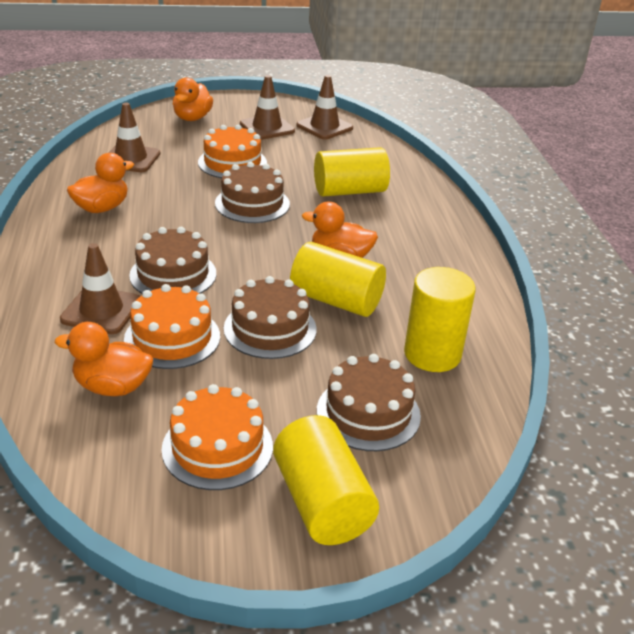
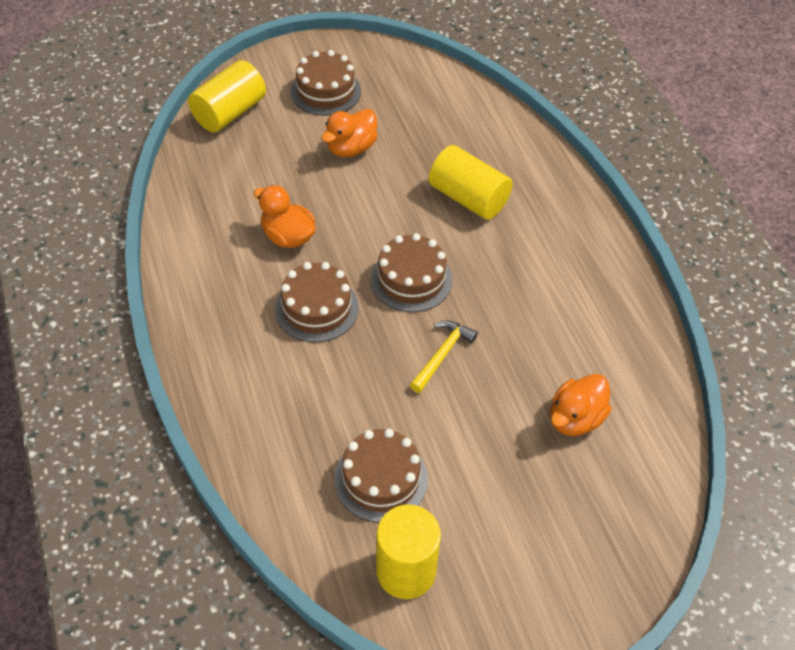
brown traffic cone: [60,243,140,334] [109,103,160,172] [240,75,295,140] [296,75,353,139] = 4 -> none = 0
orange cake: [124,284,220,369] [162,384,273,490] [198,125,267,178] = 3 -> none = 0
orange duck: [55,322,153,396] [67,153,134,213] [173,77,213,121] [302,202,378,258] = 4 -> [253,185,316,248] [321,109,378,157] [550,374,611,436] = 3
yellow cylinder: [273,415,379,545] [290,242,386,317] [314,147,390,197] [404,267,476,372] = 4 -> [188,60,266,132] [376,504,441,599] [429,145,513,220] = 3
yellow hammer: none = 0 -> [410,320,478,393] = 1

